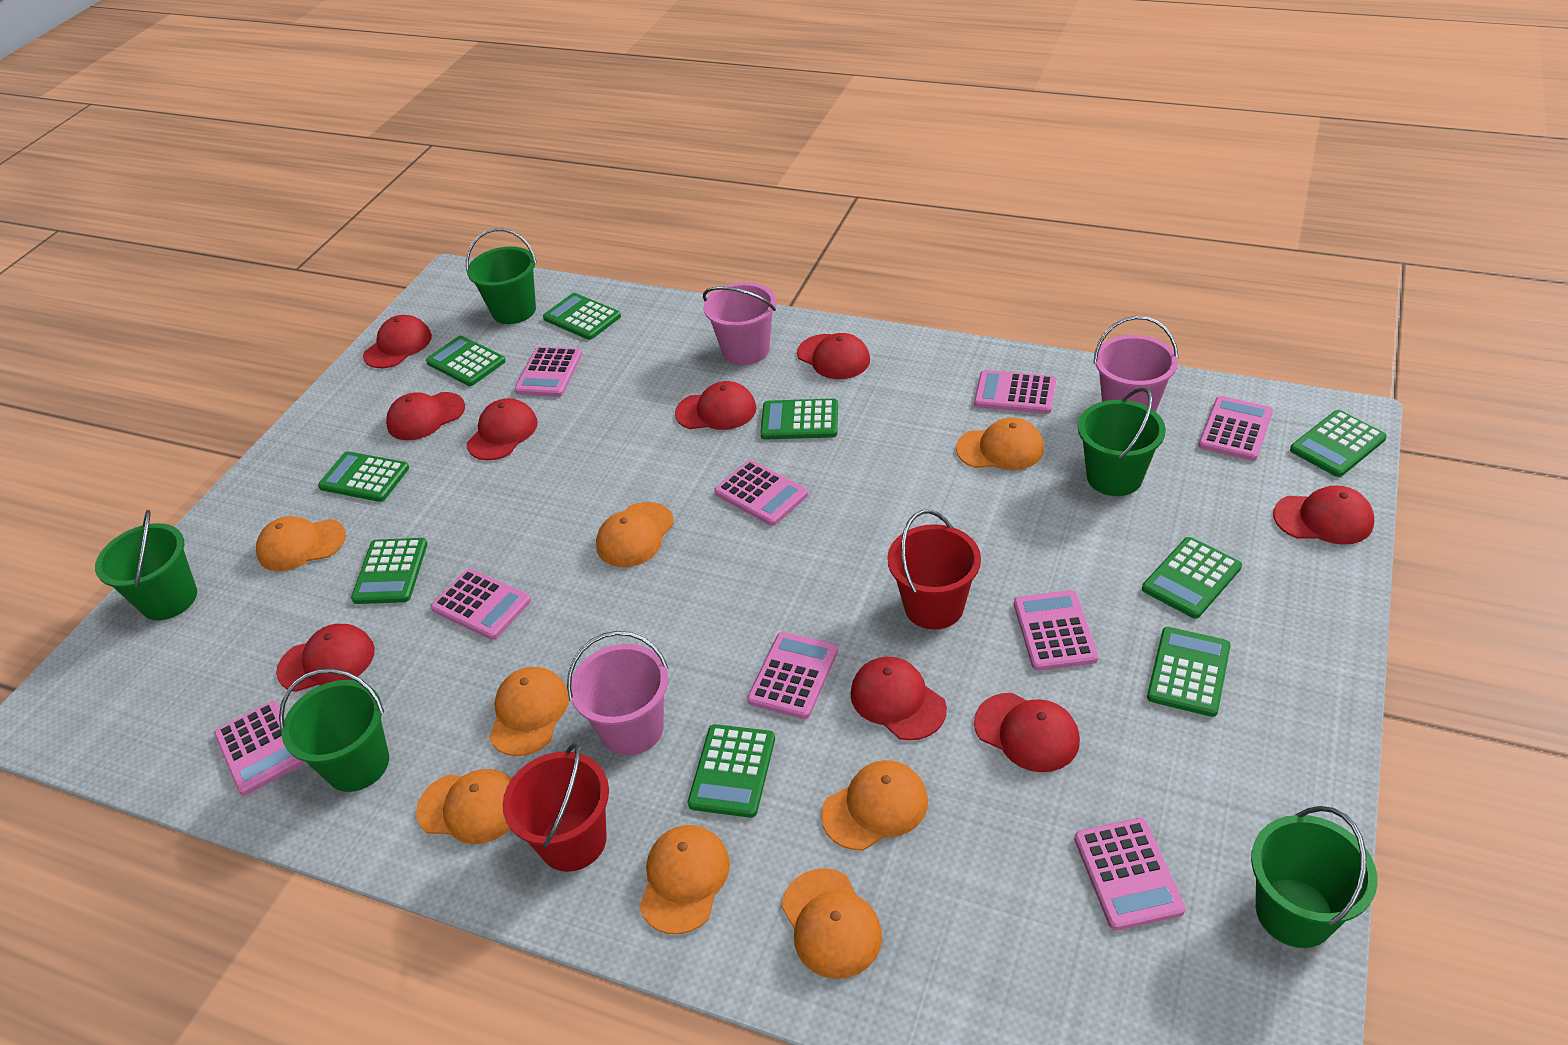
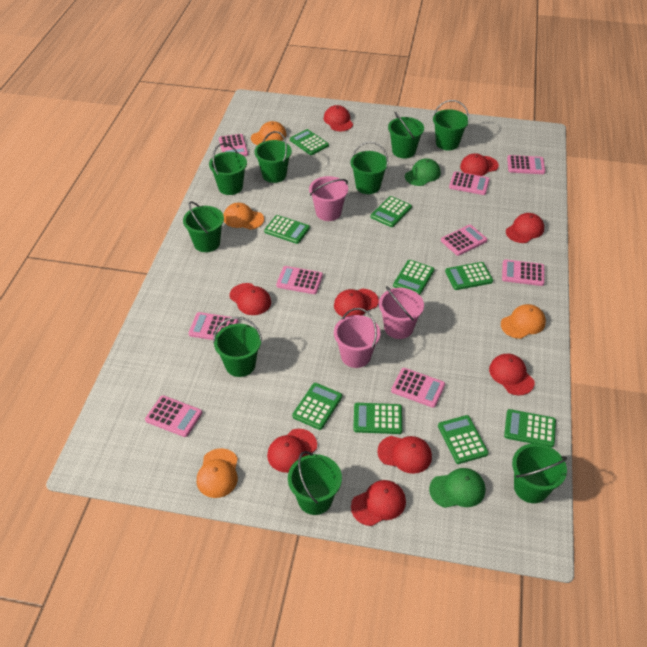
green bucket: [95,510,197,620] [279,669,389,792] [466,228,537,324] [1078,387,1166,496] [1251,806,1378,948] = 5 -> [183,201,224,252] [209,143,247,195] [213,317,262,377] [254,131,292,183] [288,451,342,515] [350,142,388,194] [388,112,424,158] [433,100,469,150] [512,443,567,503] = 9
green cap: none = 0 -> [405,158,441,186] [429,468,485,508] = 2
orange cap: [256,516,346,571] [416,769,512,844] [489,667,569,756] [596,502,674,567] [639,825,730,934] [781,868,882,979] [821,760,928,851] [956,418,1044,470] = 8 -> [197,448,238,498] [223,203,264,230] [251,121,286,145] [501,304,546,339] = 4
red bucket: [502,743,609,872] [887,510,981,629] = 2 -> none = 0

